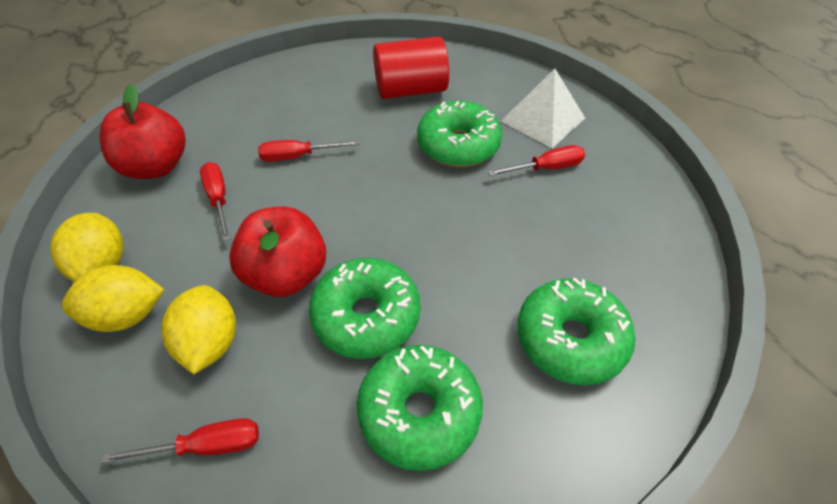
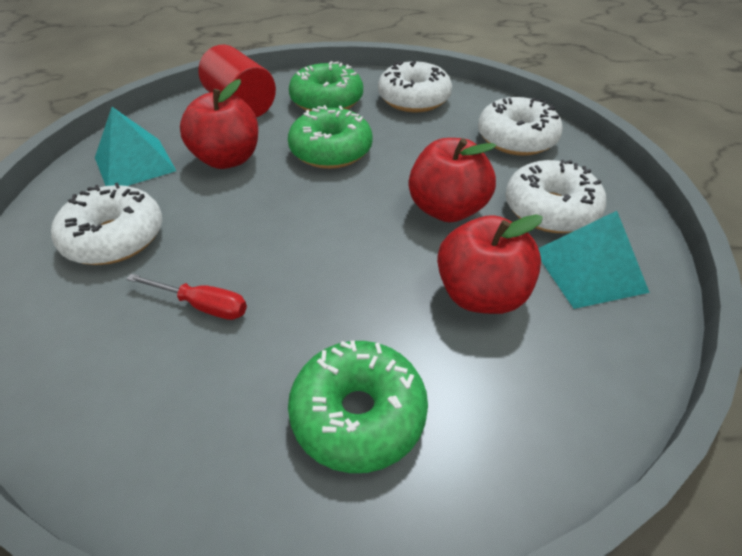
green donut: [309,258,421,359] [357,345,483,471] [417,101,502,167] [518,278,635,385] = 4 -> [288,105,373,169] [288,340,428,473] [289,61,363,111] = 3
red apple: [100,84,185,179] [229,206,326,297] = 2 -> [180,79,258,169] [409,138,496,222] [437,214,543,314] = 3
red screwdriver: [101,418,259,464] [200,162,231,241] [258,140,359,161] [488,145,585,176] = 4 -> [126,274,247,320] = 1
turquoise pyramid: none = 0 -> [95,107,176,186] [538,211,650,309] = 2
white donut: none = 0 -> [51,182,162,265] [378,61,452,112] [478,97,563,156] [505,160,606,233] = 4
white pyramid: [501,69,585,148] = 1 -> none = 0
yellow lemon: [50,213,124,282] [62,265,164,332] [161,285,236,374] = 3 -> none = 0

